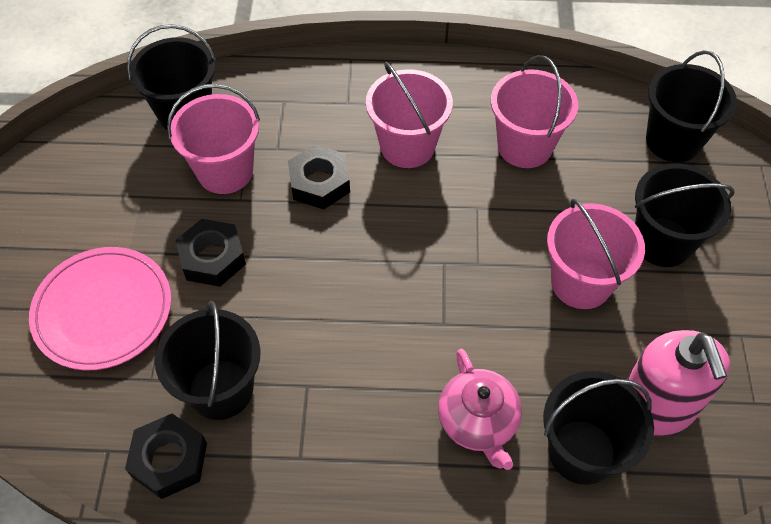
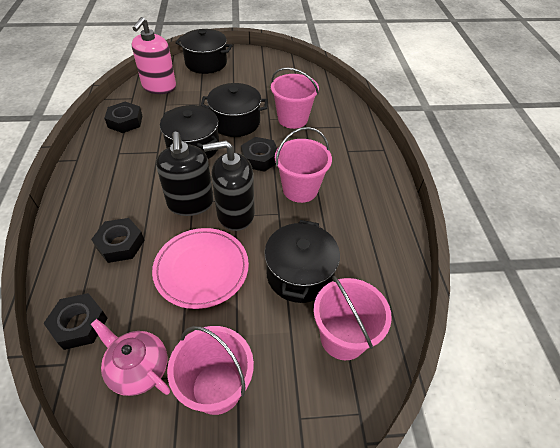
black bucket: [127,24,216,131] [155,301,261,420] [543,371,654,485] [635,163,734,267] [646,50,737,163] = 5 -> none = 0
black nut: [125,414,207,499] [175,219,246,287] [288,145,350,209] = 3 -> [43,293,108,350] [91,218,145,263] [104,102,142,133] [241,137,277,172] = 4
black pot: none = 0 -> [160,105,219,159] [175,29,233,74] [200,83,268,137] [264,220,340,303] = 4
black soap dispenser: none = 0 -> [156,132,214,216] [203,140,255,231] = 2

